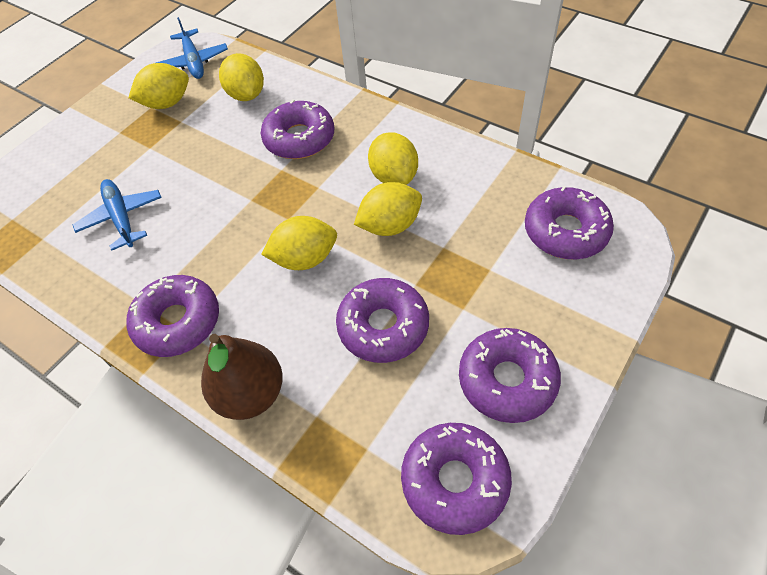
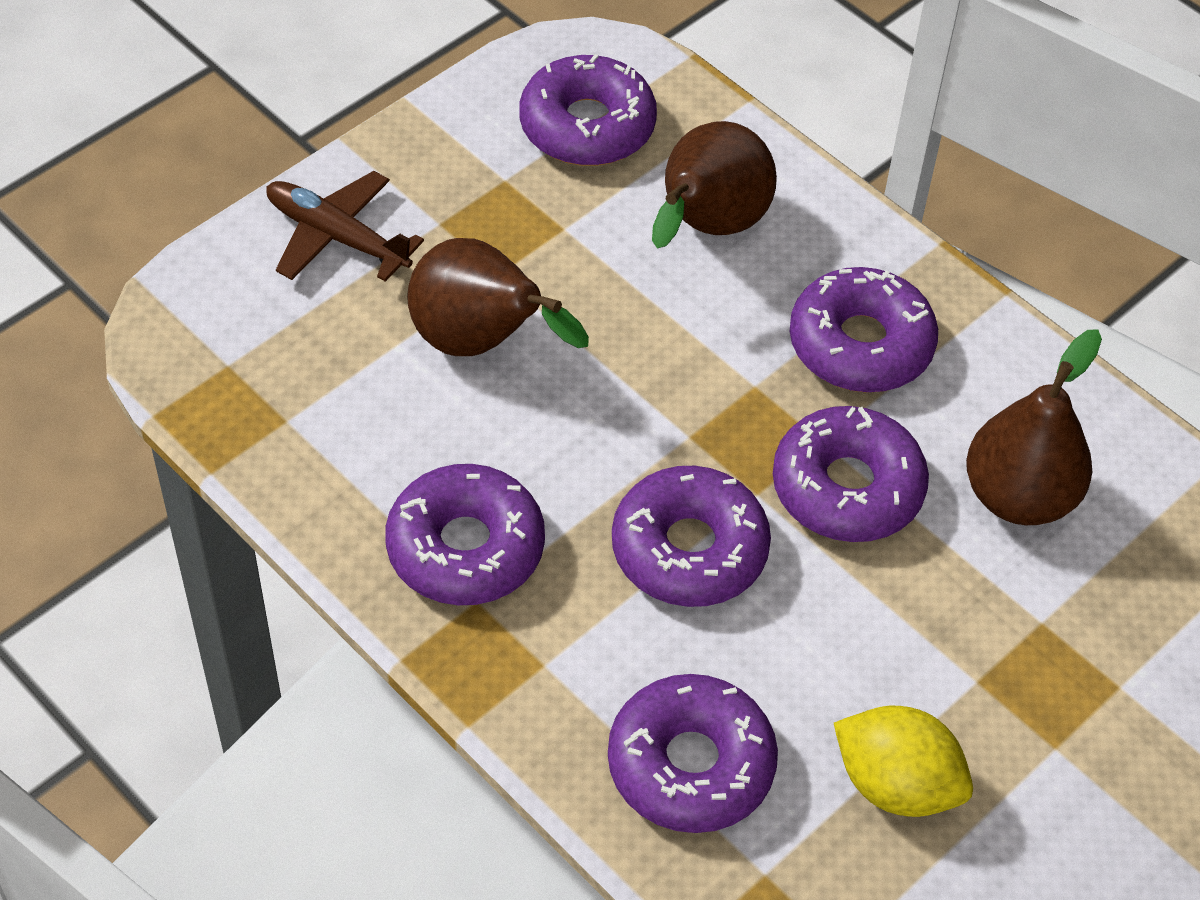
blue plane: [72,179,162,251] [156,17,228,79] = 2 -> none = 0
brown pear: [201,334,283,420] = 1 -> [407,238,589,356] [652,121,777,249] [966,329,1102,525] = 3
brown plane: none = 0 -> [266,171,424,282] = 1
yellow lemon: [129,63,189,109] [219,53,264,101] [261,216,337,270] [354,182,422,236] [368,132,418,185] = 5 -> [834,706,973,817] = 1

